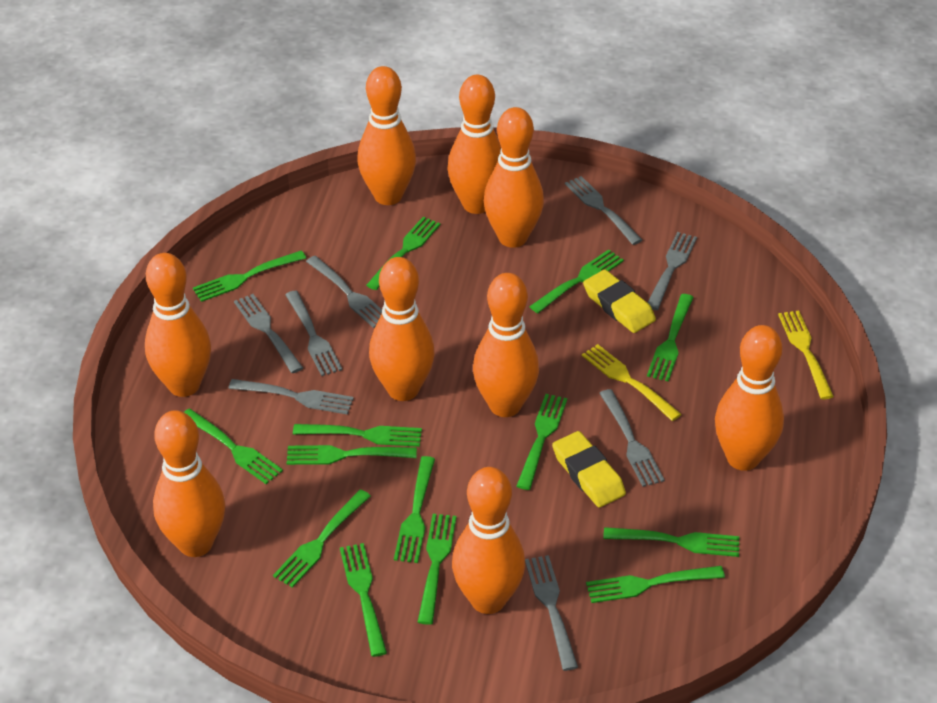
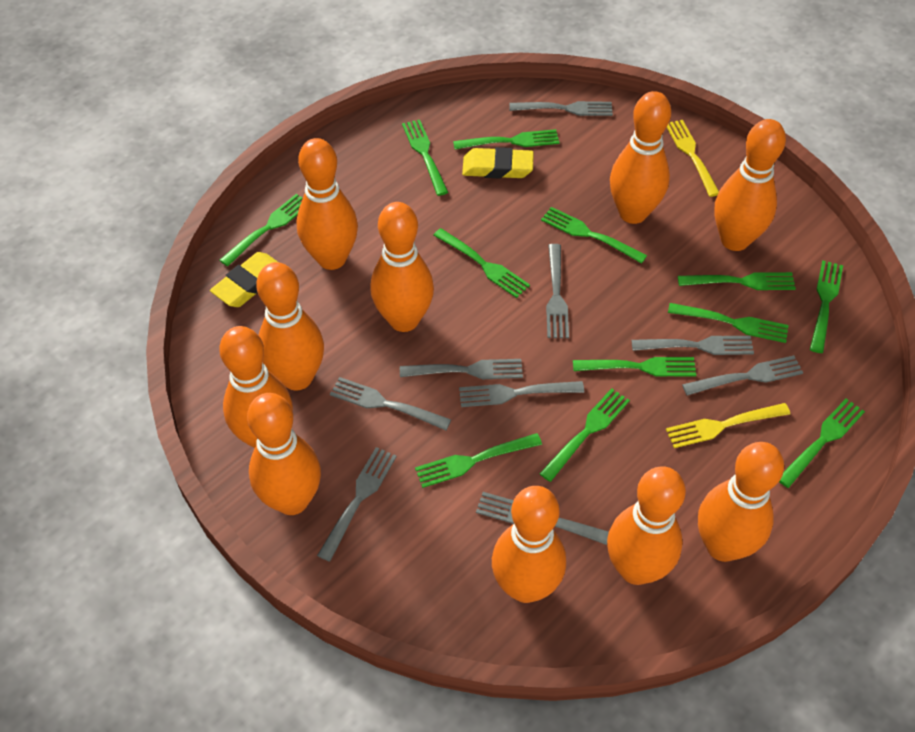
green fork: [184,409,283,484] [193,250,306,302] [273,489,371,588] [287,445,417,465] [293,424,422,447] [340,543,387,657] [366,217,441,290] [394,456,435,563] [418,514,456,625] [517,394,567,490] [529,250,624,313] [586,566,725,603] [603,527,739,557] [647,294,694,381] = 14 -> [220,194,303,266] [402,119,448,196] [415,433,542,488] [433,228,530,298] [453,129,560,150] [539,388,630,482] [541,207,647,264] [573,357,696,376] [668,303,789,343] [678,272,796,290] [779,399,865,488] [810,261,843,353] = 12
grey fork: [228,379,354,414] [234,294,303,373] [285,291,342,376] [306,256,382,328] [525,555,578,671] [565,176,642,245] [599,389,665,487] [648,232,697,310] = 8 -> [317,447,397,562] [330,377,451,430] [400,359,523,379] [459,381,584,407] [476,492,609,545] [509,101,613,116] [546,244,569,338] [632,336,754,355] [682,355,803,396] = 9
orange bowling pin: [145,253,211,397] [153,410,225,557] [357,66,416,205] [369,257,435,401] [447,75,501,214] [452,467,525,614] [473,273,539,417] [484,107,544,248] [715,325,784,471] = 9 -> [219,326,293,448] [247,393,321,515] [256,262,324,391] [296,138,358,270] [370,202,434,332] [492,486,566,603] [607,466,686,585] [610,91,671,224] [698,442,784,562] [714,119,786,251] = 10

